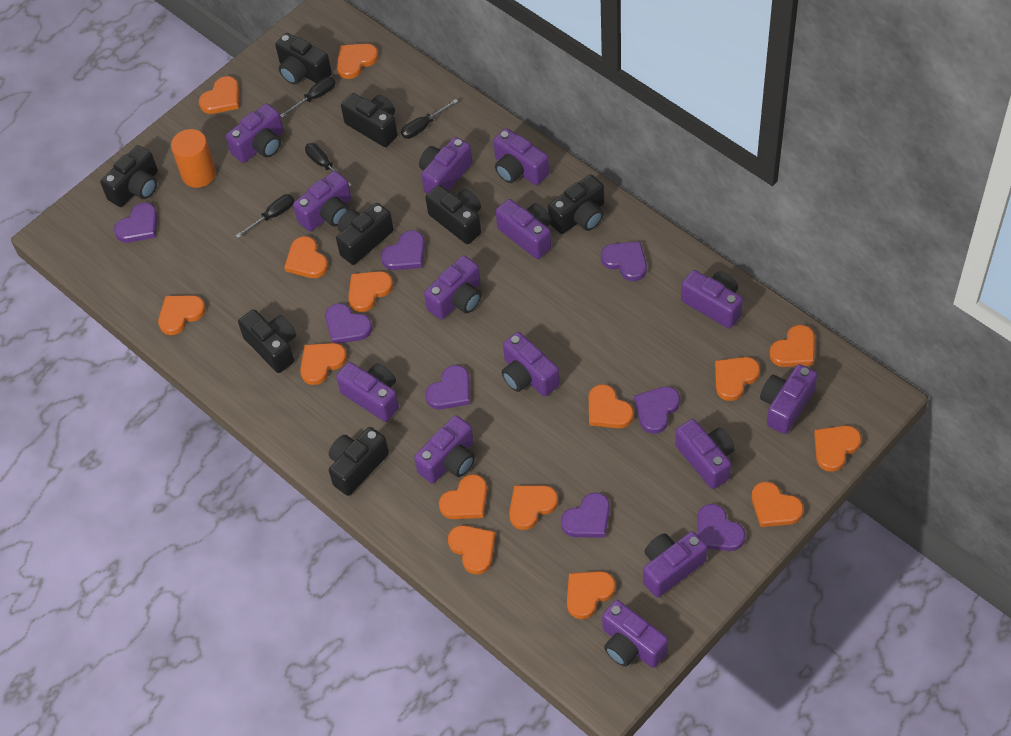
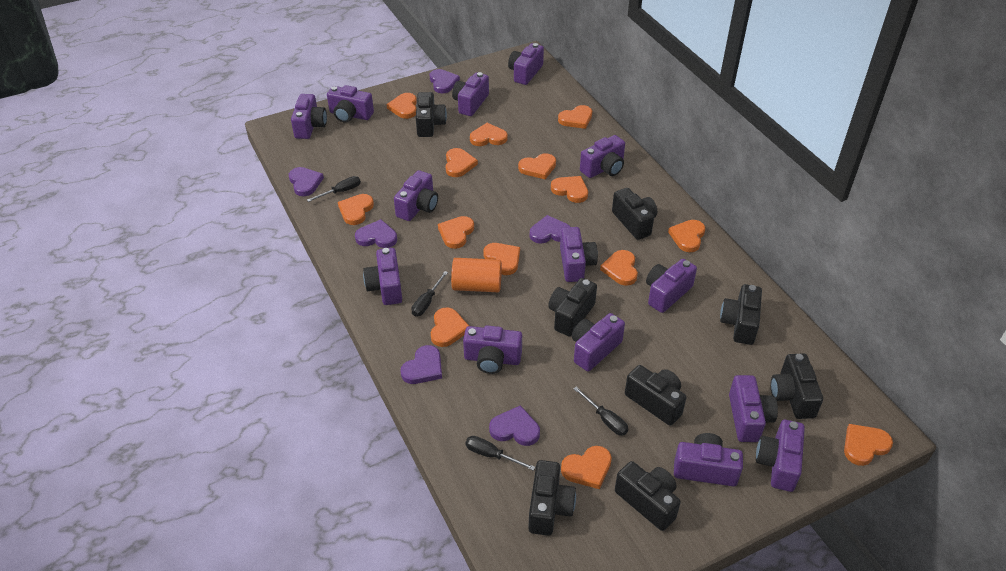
orange heart: [158,295,206,335] [199,76,239,114] [284,236,328,278] [300,343,347,385] [337,44,379,79] [348,271,393,312] [439,474,487,519] [448,525,495,574] [509,485,558,530] [567,571,616,619] [589,384,634,428] [715,357,760,401] [752,482,803,527] [769,325,815,367] [814,426,861,472] = 15 -> [338,194,374,225] [387,93,417,119] [431,308,469,347] [438,216,474,249] [446,148,478,177] [470,123,508,146] [483,243,520,275] [518,153,556,179] [551,176,588,203] [558,105,592,129] [561,446,612,489] [600,250,638,286] [668,220,705,252] [844,424,893,466] = 14
purple heart: [114,202,158,243] [325,303,372,344] [381,230,425,270] [425,365,470,409] [561,493,610,538] [601,242,647,281] [634,386,680,434] [697,504,745,551] = 8 -> [289,167,324,196] [355,219,397,248] [401,345,442,384] [430,69,460,93] [489,405,540,446] [530,215,570,244] = 6

